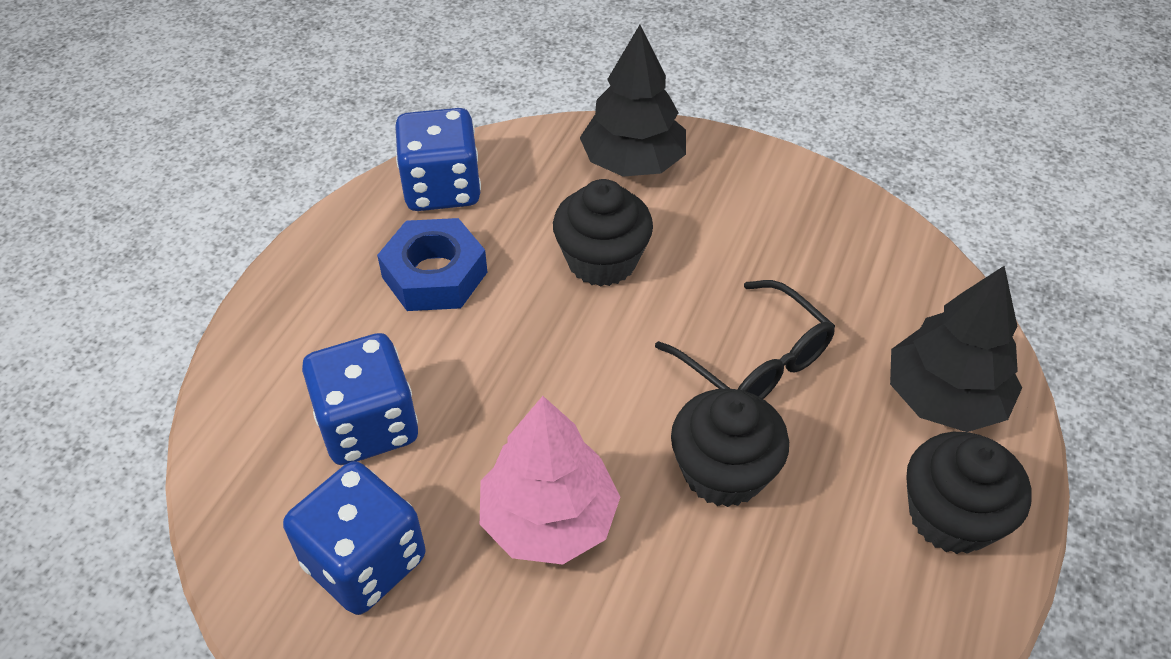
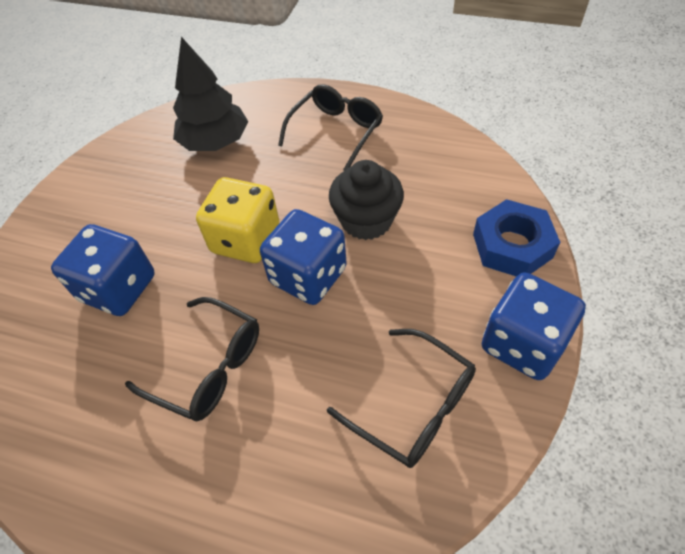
black cupcake: [553,179,653,287] [671,388,789,507] [906,432,1032,554] = 3 -> [329,160,404,240] = 1
black glasses: [655,280,835,399] = 1 -> [125,297,259,421] [278,84,383,171] [327,329,476,468] = 3
black tree: [580,25,686,177] [890,266,1022,432] = 2 -> [173,37,248,151] = 1
pink tree: [480,396,620,565] = 1 -> none = 0
yellow dice: none = 0 -> [196,177,279,263] = 1

